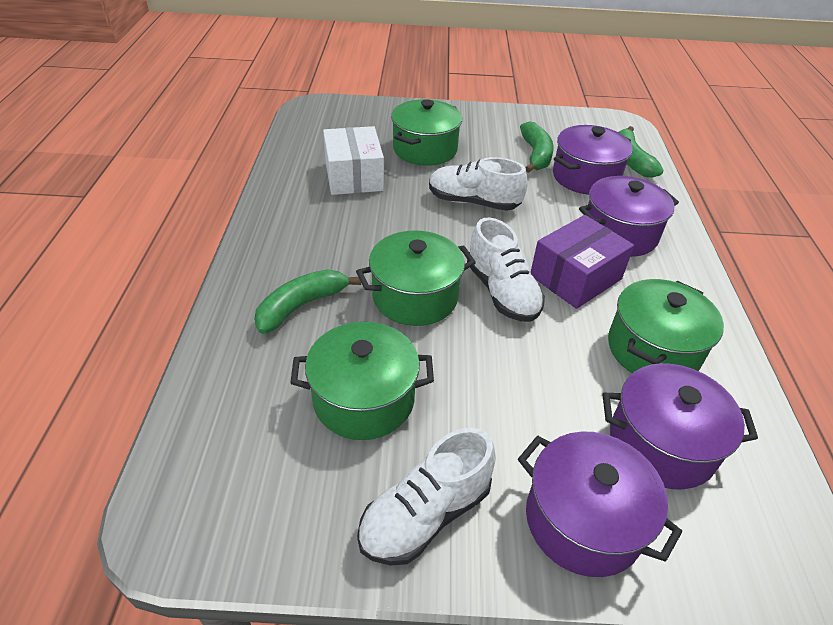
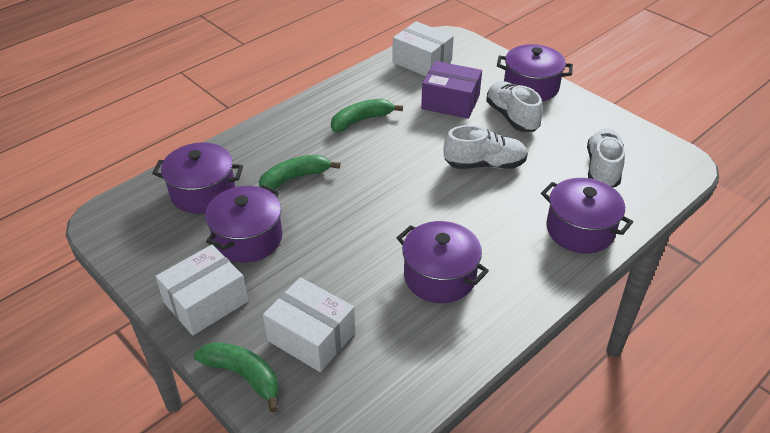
green pot: [290,322,434,440] [356,230,476,326] [391,99,462,166] [608,279,724,373] = 4 -> none = 0
purple pot: [518,431,682,577] [553,125,633,195] [579,176,679,257] [603,363,758,490] = 4 -> [152,143,243,213] [205,185,282,263] [397,221,489,303] [497,44,573,101] [541,178,633,253] = 5
white box: [323,126,384,195] = 1 -> [155,245,248,336] [263,277,355,372] [392,21,454,76] = 3

